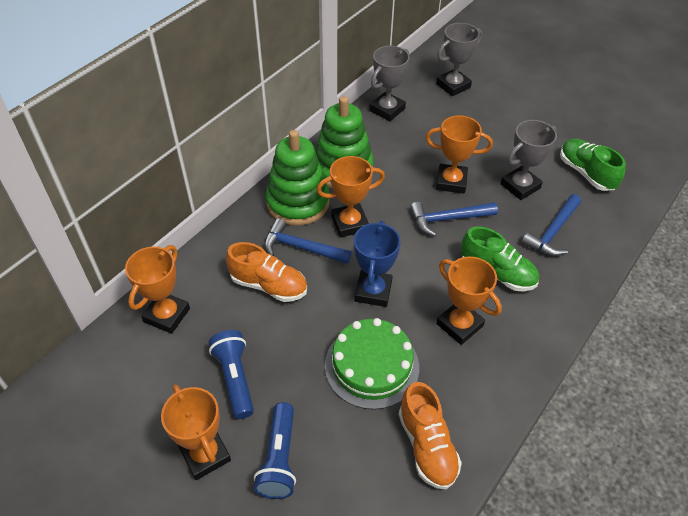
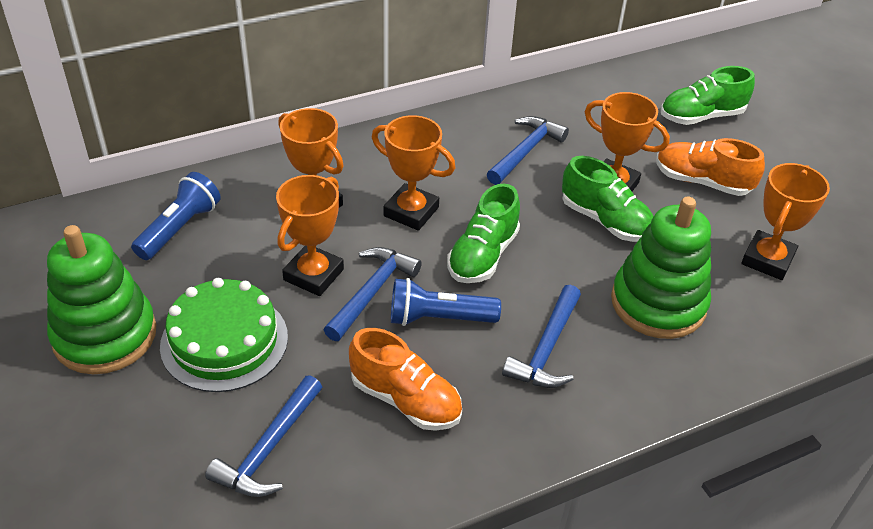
blue hammer: [264,218,352,264] [410,202,498,236] [521,194,581,256] = 3 -> [205,375,322,497] [324,247,422,341] [487,116,569,185] [502,285,581,388] = 4
blue trophy: [354,220,401,307] = 1 -> none = 0
green shoe: [461,227,539,291] [560,138,626,191] = 2 -> [447,184,520,283] [562,156,654,242] [661,66,755,125] = 3
grey trophy: [370,46,410,121] [436,23,482,96] [500,120,557,200] = 3 -> none = 0

